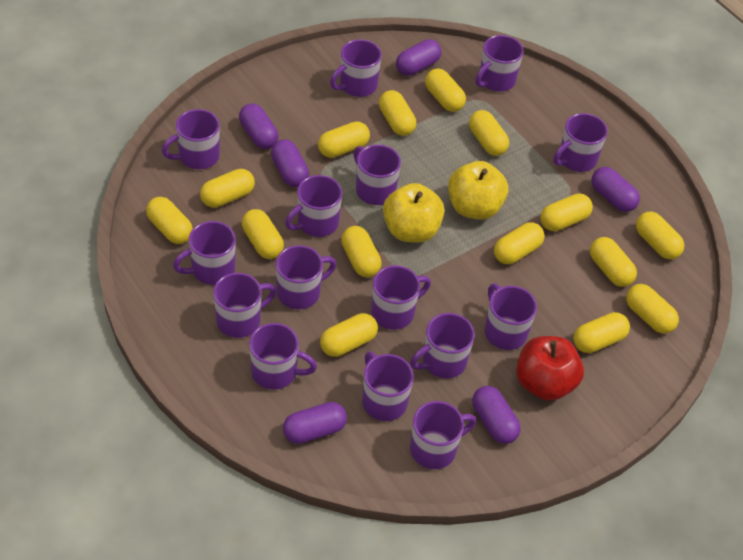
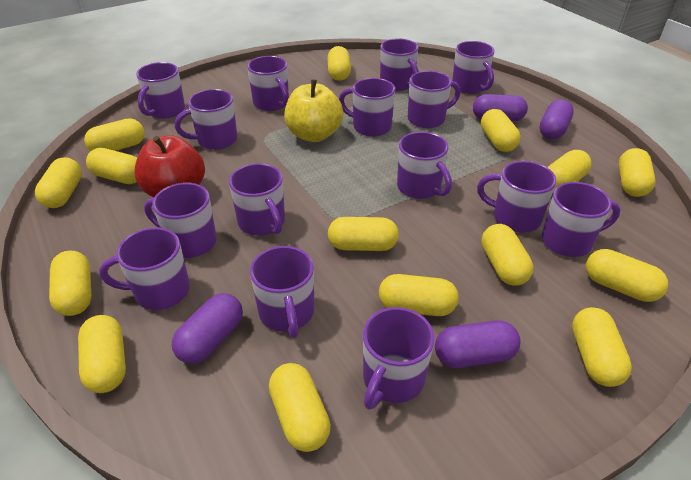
purple capsule: [239,103,278,149] [271,139,309,187] [283,402,347,444] [396,39,441,76] [472,386,521,444] [592,167,640,212] = 6 -> [172,293,243,364] [435,320,520,368] [473,94,528,122] [540,99,574,140] = 4
yellow apple: [383,183,445,243] [448,161,508,220] = 2 -> [284,79,343,142] = 1

